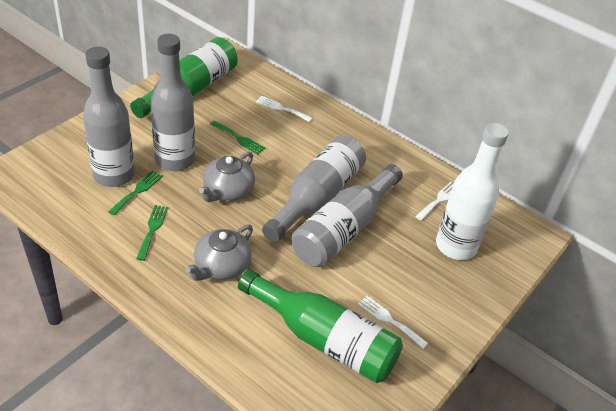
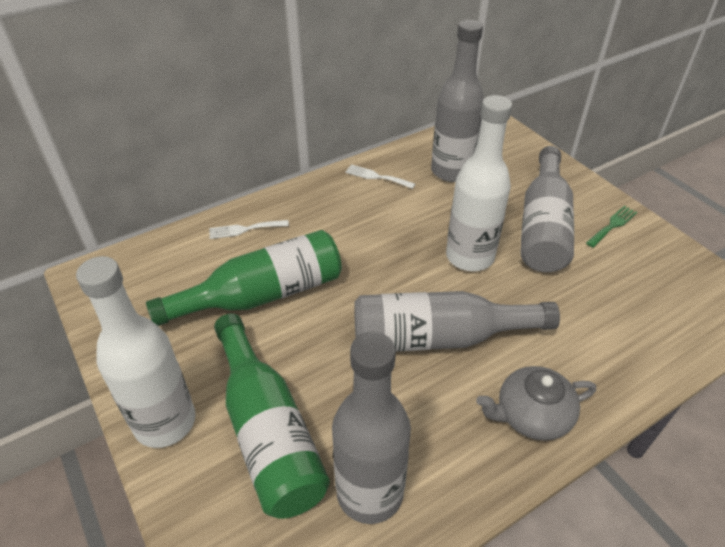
green fork: [108,171,163,215] [136,205,168,261] [210,121,265,154] = 3 -> [586,206,637,248] = 1
grey teapot: [185,224,253,281] [199,152,255,202] = 2 -> [476,366,596,441] = 1
white bottle: [436,123,509,260] = 1 -> [76,256,196,448] [446,95,512,271] = 2
white fork: [256,95,313,122] [358,296,428,349] [415,182,453,221] = 3 -> [209,220,289,239] [345,164,415,189] = 2

